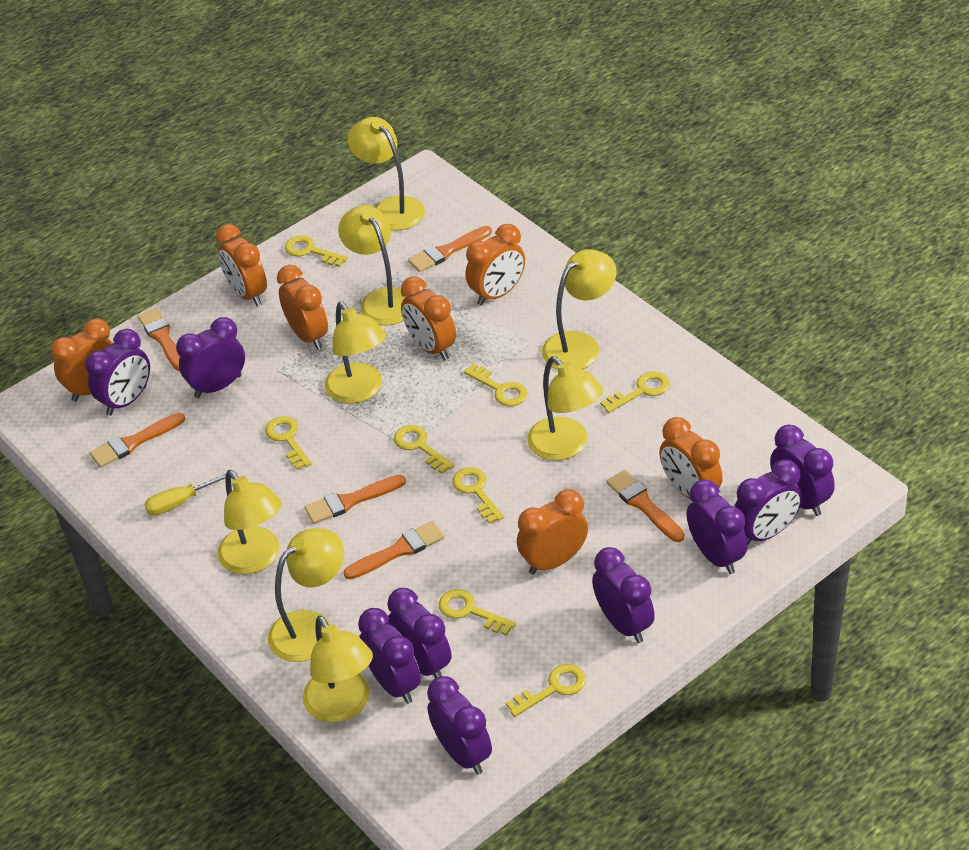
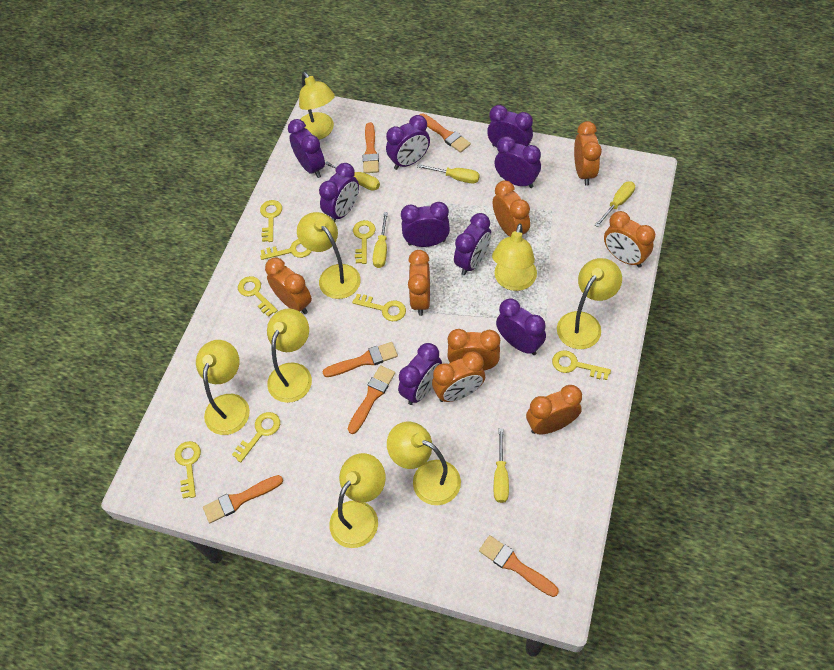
orange clock: [50,318,113,402] [216,224,267,307] [277,265,328,350] [401,276,456,360] [465,224,525,305] [517,489,588,575] [659,417,723,499] = 7 -> [265,257,312,314] [408,250,430,316] [432,351,485,402] [447,329,500,370] [493,180,530,237] [526,385,582,434] [574,121,602,186] [604,211,655,268] = 8
yellow screwdriver: [144,469,238,516] = 1 -> [325,161,380,191] [373,212,388,268] [417,164,480,184] [494,428,509,503] [595,181,635,227] = 5

